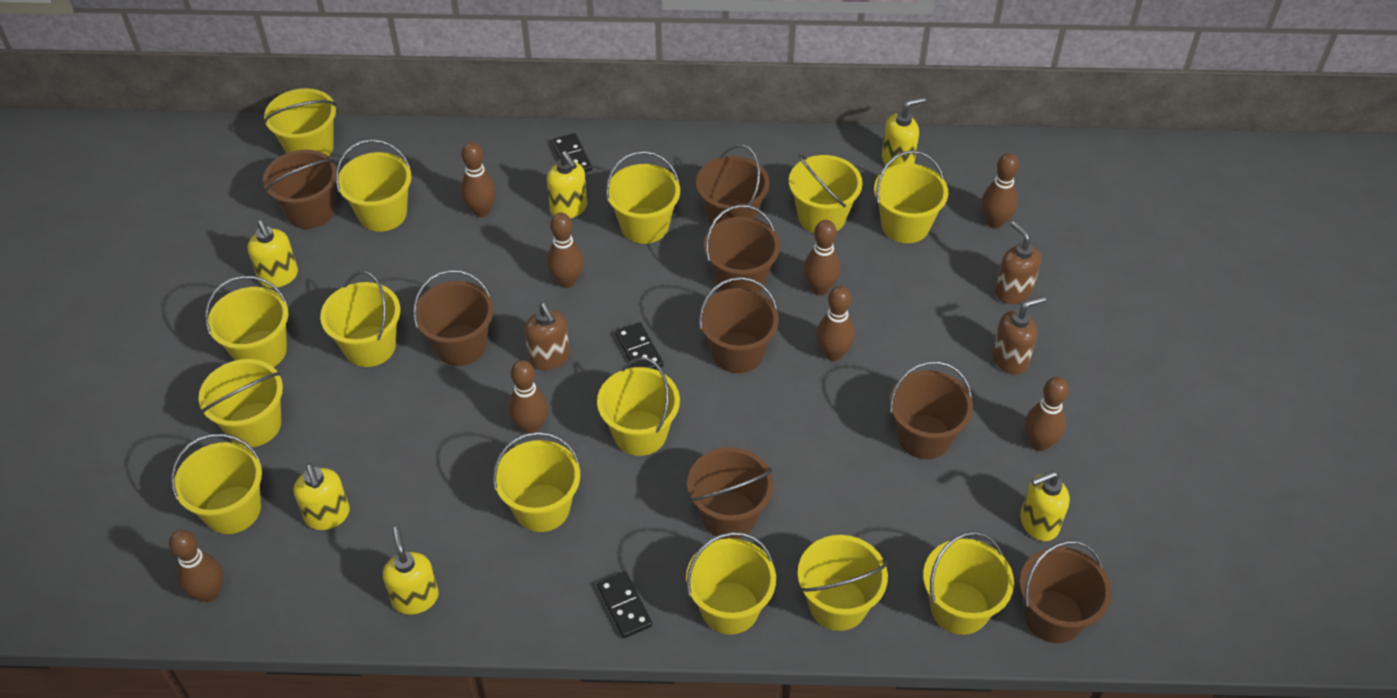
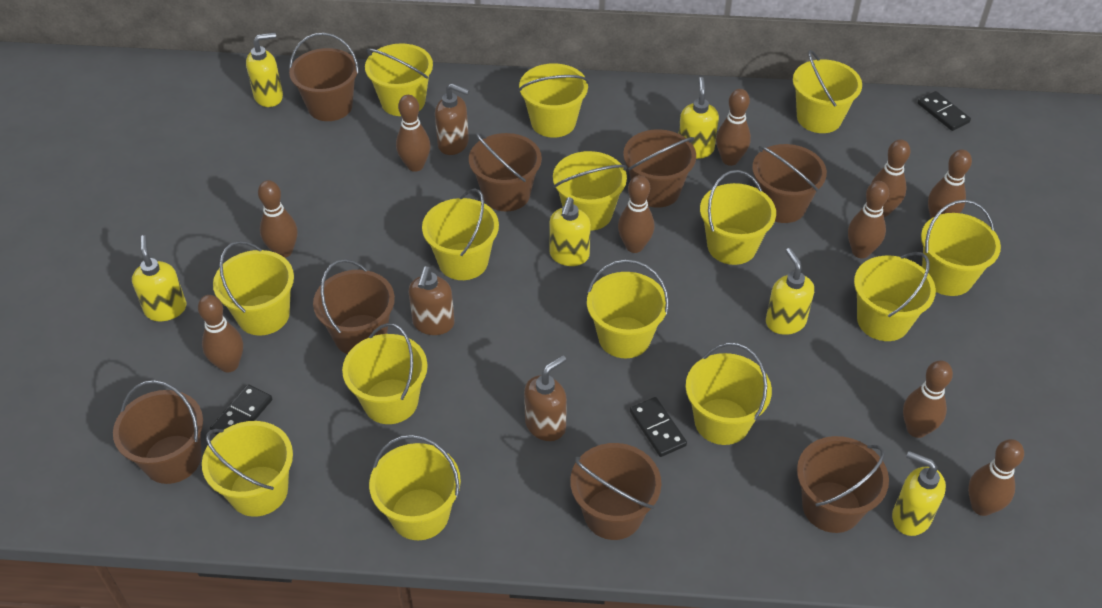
brown bowling pin: [169,530,223,602] [460,142,496,217] [508,360,548,434] [547,213,584,288] [803,220,840,295] [816,286,855,361] [981,153,1019,229] [1025,377,1069,451] = 8 -> [198,295,243,372] [258,180,297,258] [396,95,430,172] [618,175,654,253] [716,89,751,166] [848,181,889,258] [871,139,910,217] [903,360,953,438] [928,149,972,218] [968,439,1024,516] = 10

